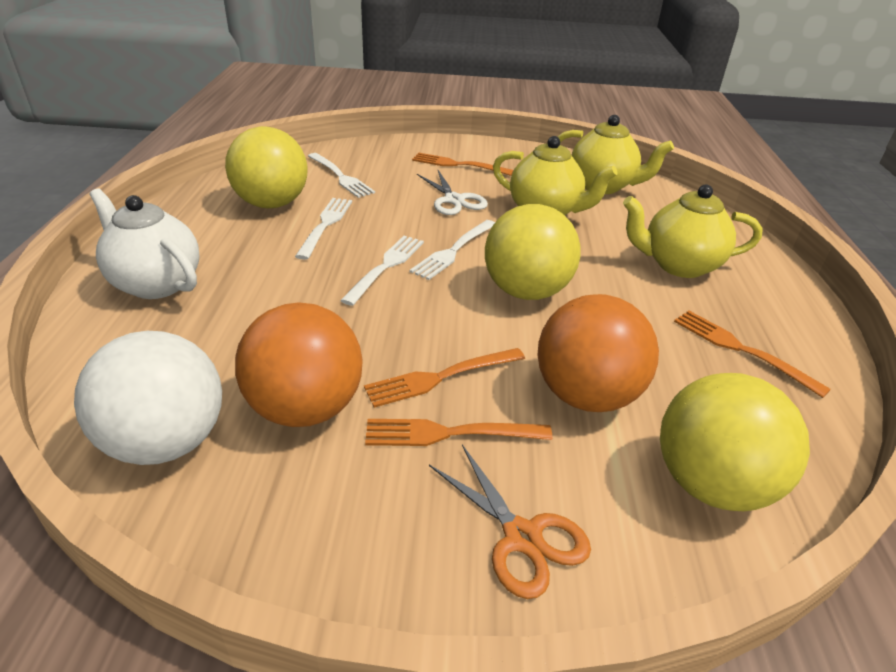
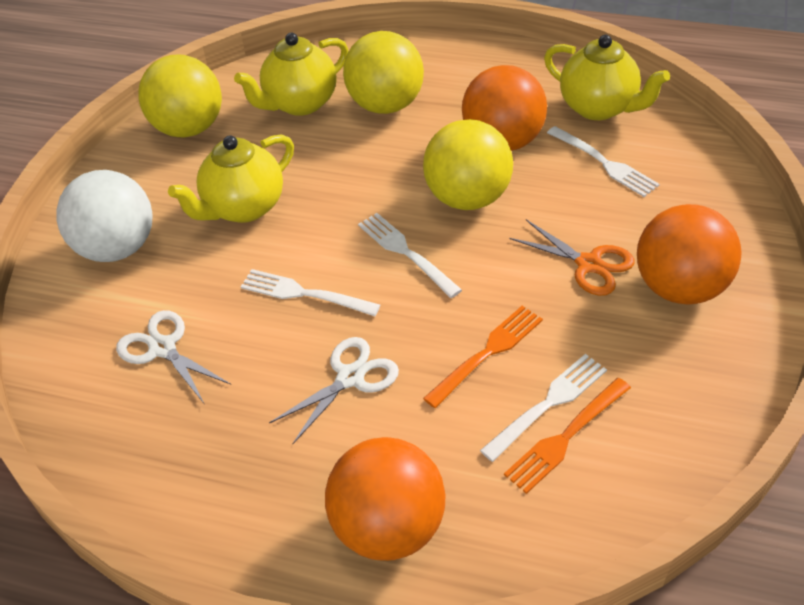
orange ball: [235,303,362,427] [538,294,659,412] = 2 -> [325,437,445,561] [462,65,547,151] [637,204,741,305] = 3
orange fork: [364,348,525,408] [365,419,552,446] [412,153,514,176] [674,310,831,398] = 4 -> [423,306,543,408] [504,378,631,494] = 2
white scissors: [417,170,488,215] = 1 -> [116,310,231,403] [269,337,399,445] = 2
white teapot: [89,188,199,299] = 1 -> none = 0

